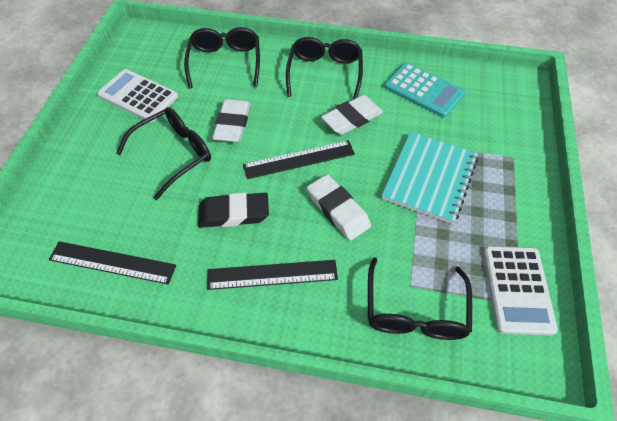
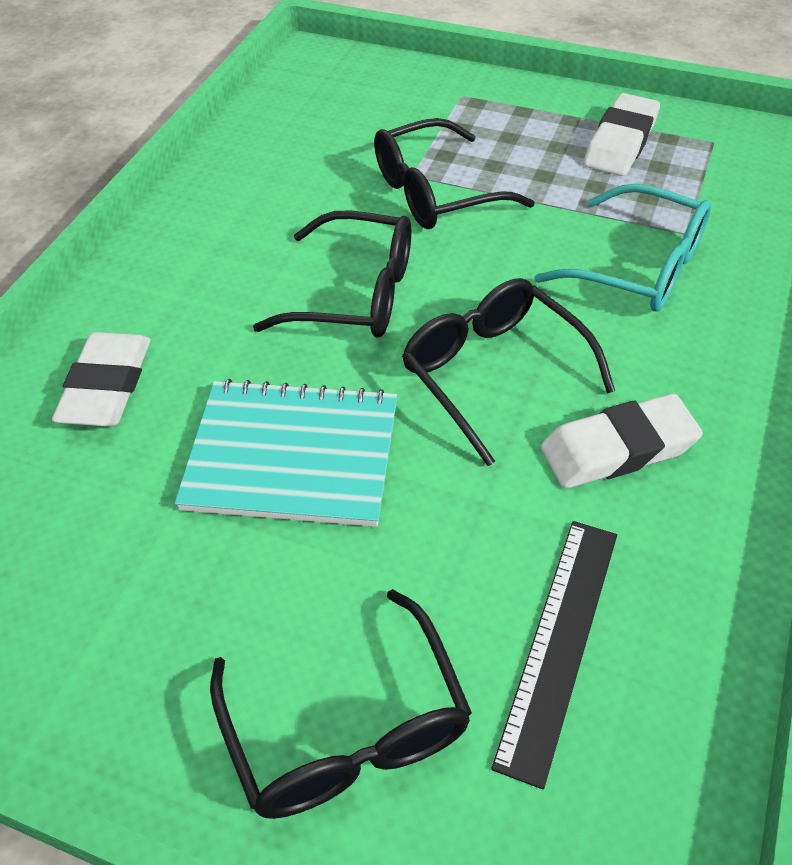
black eraser: [198,192,269,228] = 1 -> none = 0
black ruler: [49,241,176,285] [207,260,338,290] [243,140,355,179] = 3 -> [491,521,617,790] = 1
turquoise calculator: [384,63,465,118] = 1 -> none = 0
turquoise glasses: none = 0 -> [534,184,711,312] = 1
white calculator: [97,69,178,122] [483,246,558,336] = 2 -> none = 0

